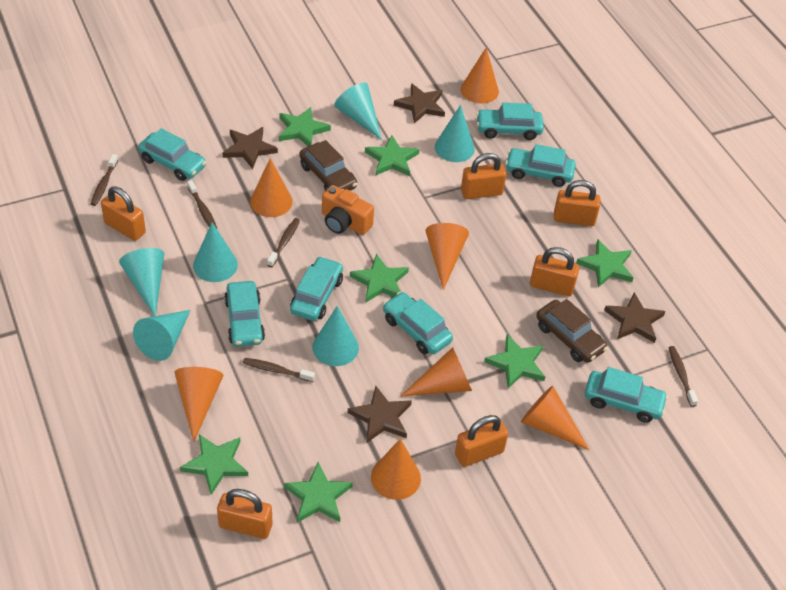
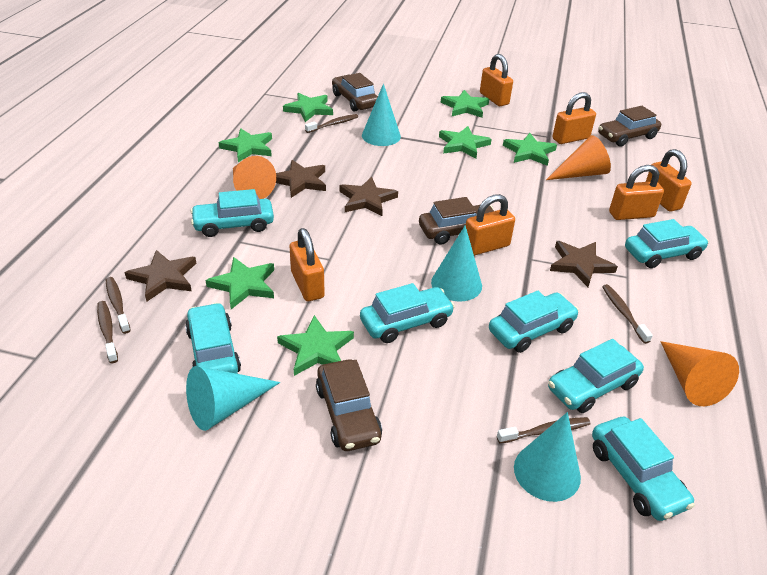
brown car: [299,140,358,191] [536,299,608,363] = 2 -> [316,359,382,451] [332,73,378,112] [419,197,494,245] [598,106,661,147] = 4
orange camera: [322,185,374,235] = 1 -> none = 0
orange cone: [174,367,224,442] [250,158,293,217] [371,439,421,500] [400,347,472,397] [426,223,469,290] [461,48,499,104] [521,386,590,450] = 7 -> [233,156,276,199] [546,135,611,180] [660,341,739,406] = 3
turquoise cone: [119,248,164,316] [133,310,191,361] [193,222,238,282] [313,306,359,366] [335,83,382,140] [435,105,475,162] = 6 -> [186,366,280,431] [362,84,401,146] [431,225,482,301] [514,412,581,502] = 4

